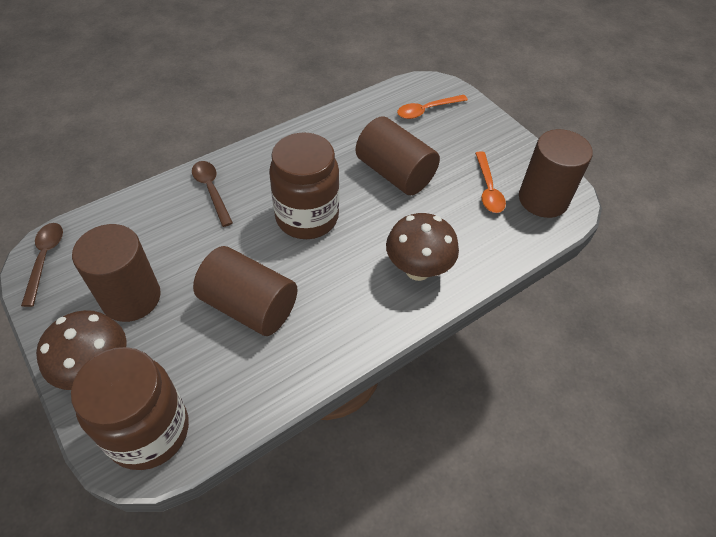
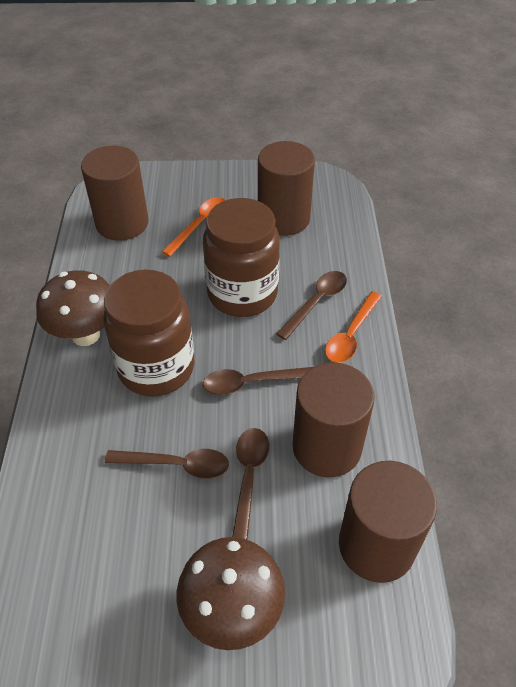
brown spoon: [21,223,63,307] [192,161,233,227] = 2 -> [105,449,229,479] [203,367,313,395] [232,428,269,540] [276,271,347,340] = 4

